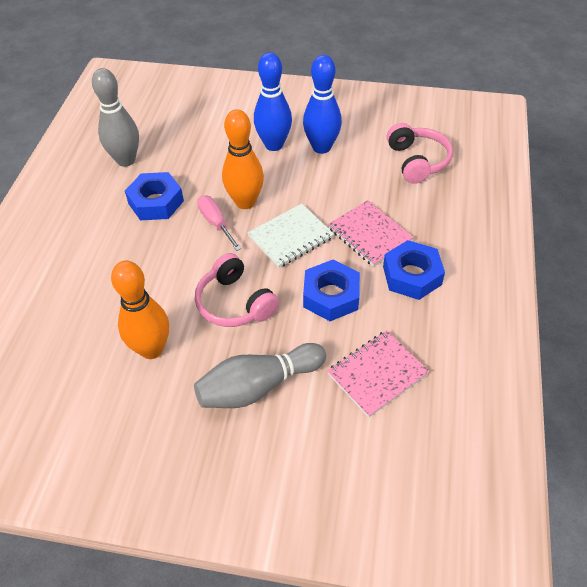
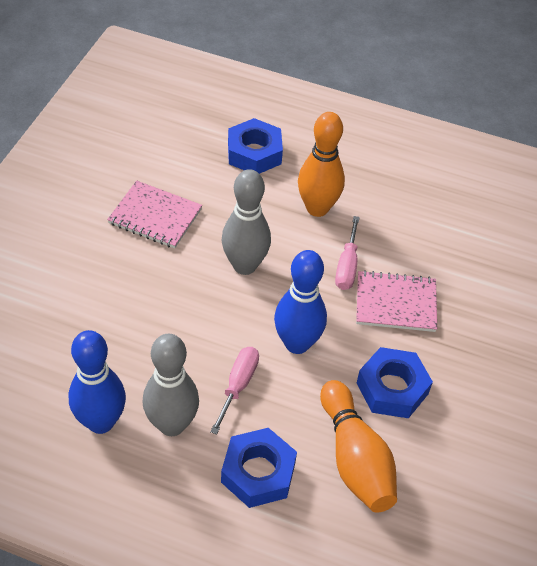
pink headphones: [195,253,279,327] [387,123,453,184] = 2 -> none = 0
pink screwdriver: [197,195,241,251] = 1 -> [210,347,259,435] [335,216,360,290] = 2
white notebook: [247,204,334,268] = 1 -> none = 0

